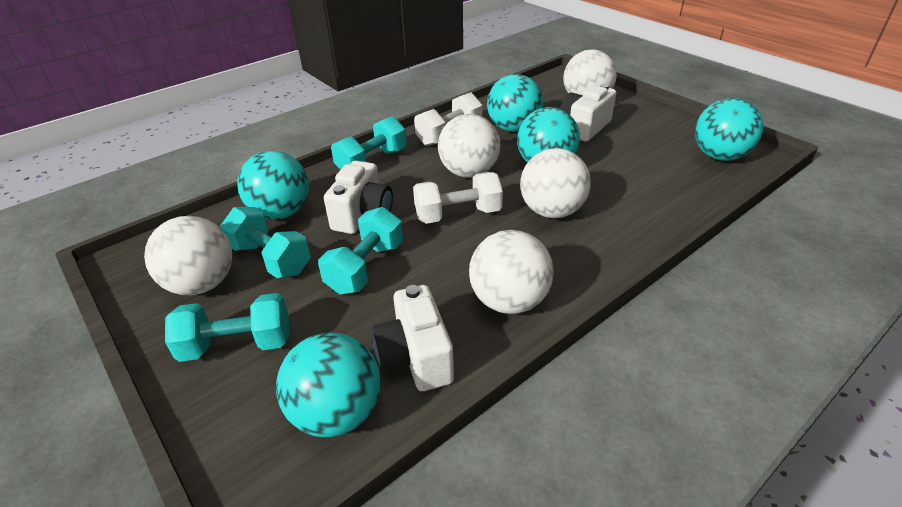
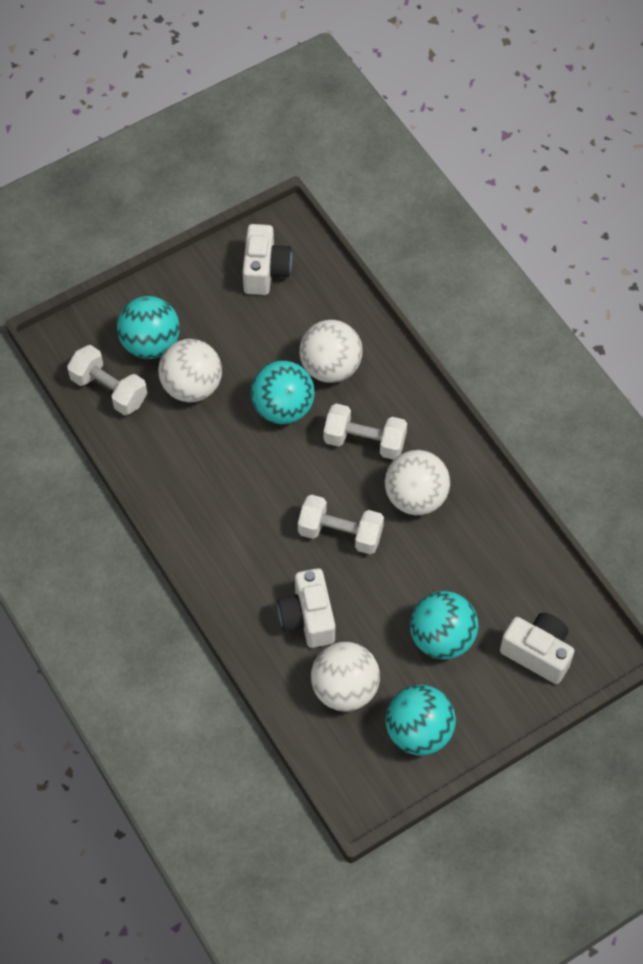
turquoise ball: [237,151,309,220] [276,333,381,437] [487,74,543,132] [517,107,580,163] [695,98,764,161] = 5 -> [117,296,180,359] [251,360,315,425] [385,685,456,756] [410,591,478,659] = 4
turquoise dumbbell: [165,293,289,362] [220,207,311,278] [318,207,403,294] [331,116,407,170] = 4 -> none = 0
white ball: [144,216,232,295] [438,114,501,178] [469,230,554,314] [520,148,591,218] [563,49,617,95] = 5 -> [158,339,222,402] [300,320,362,383] [311,642,380,712] [385,450,450,515] = 4
white dumbbell: [413,172,503,224] [414,92,482,146] = 2 -> [67,345,147,415] [298,495,384,554] [324,404,407,460] = 3

